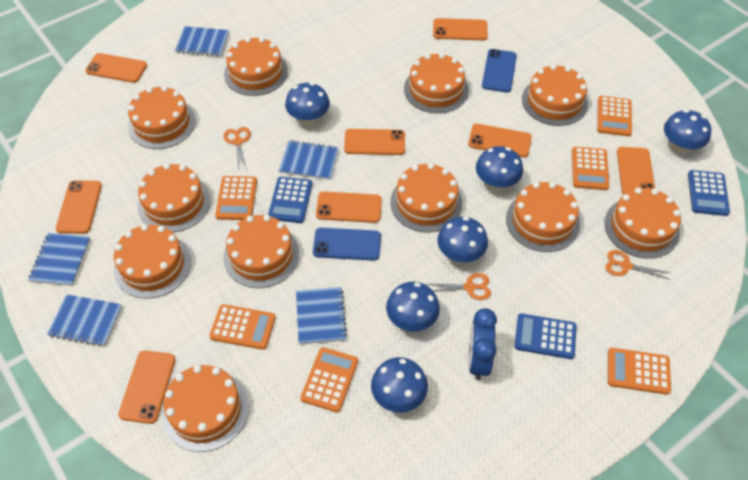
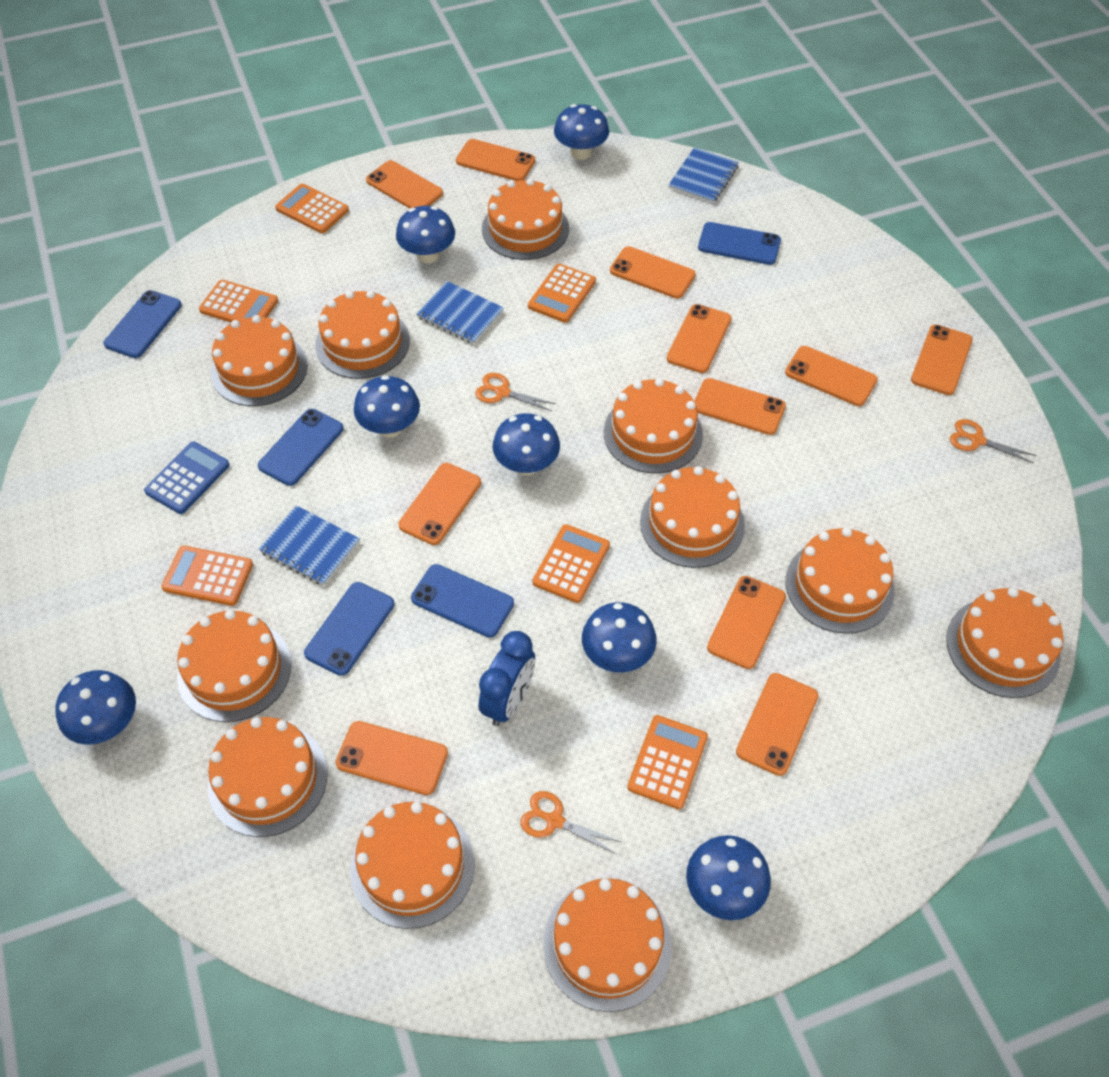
blue calculator: [268,177,312,223] [514,313,577,359] [688,170,730,216] = 3 -> [144,442,230,514] = 1
blue mushroom: [285,83,330,125] [371,357,428,413] [386,282,440,332] [438,217,488,263] [476,146,523,190] [664,110,711,153] = 6 -> [55,670,136,745] [354,375,420,437] [396,206,455,263] [493,413,560,475] [554,104,609,160] [582,602,657,672] [686,835,771,920] = 7
blue notebook: [28,233,91,286] [47,294,122,347] [175,26,229,57] [279,140,338,180] [296,287,347,345] = 5 -> [259,505,360,586] [416,281,504,344] [669,147,739,203] = 3
blue phone: [313,228,381,261] [482,49,517,92] = 2 -> [104,290,182,358] [258,409,344,486] [304,582,395,676] [411,564,514,638] [698,222,781,265] = 5
orange phone: [56,180,102,234] [86,53,147,83] [118,350,176,424] [316,191,382,223] [344,129,405,155] [433,18,488,40] [468,124,532,158] [617,147,655,195] = 8 -> [335,721,448,795] [366,160,443,209] [399,463,481,545] [456,139,535,181] [610,246,696,299] [667,304,732,373] [694,378,786,435] [707,576,786,669] [736,673,819,776] [785,346,878,406] [911,325,973,395] = 11

